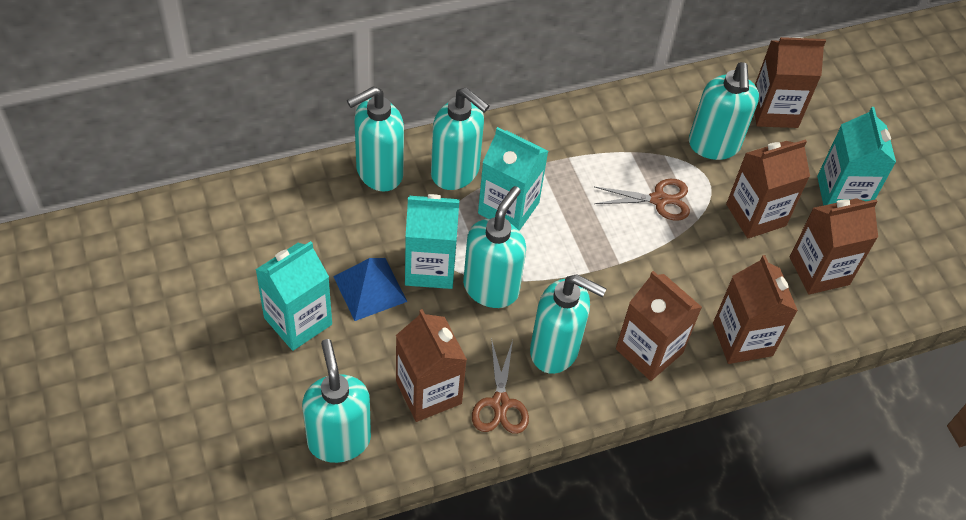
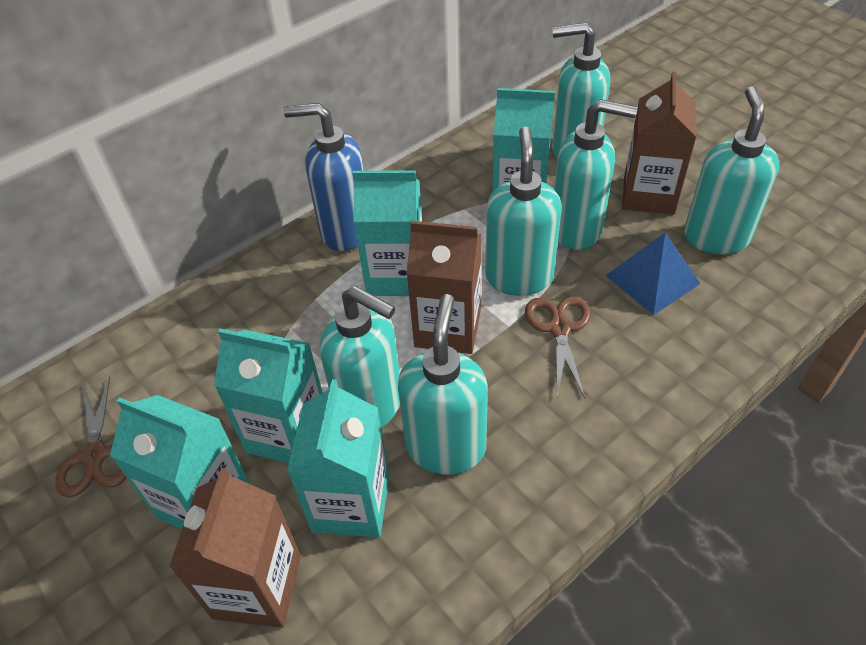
blue soap dispenser: none = 0 -> [283,103,364,251] = 1
brown carton: [396,309,467,422] [616,271,702,381] [713,255,798,364] [726,139,810,238] [754,37,826,128] [790,198,878,295] = 6 -> [169,468,301,628] [407,221,482,354] [622,72,697,215] = 3
turquoise carton: [255,241,332,351] [405,194,459,289] [478,127,548,231] [817,107,896,206] = 4 -> [110,395,250,529] [214,329,323,463] [287,379,389,538] [352,170,422,296] [492,88,555,193] = 5

